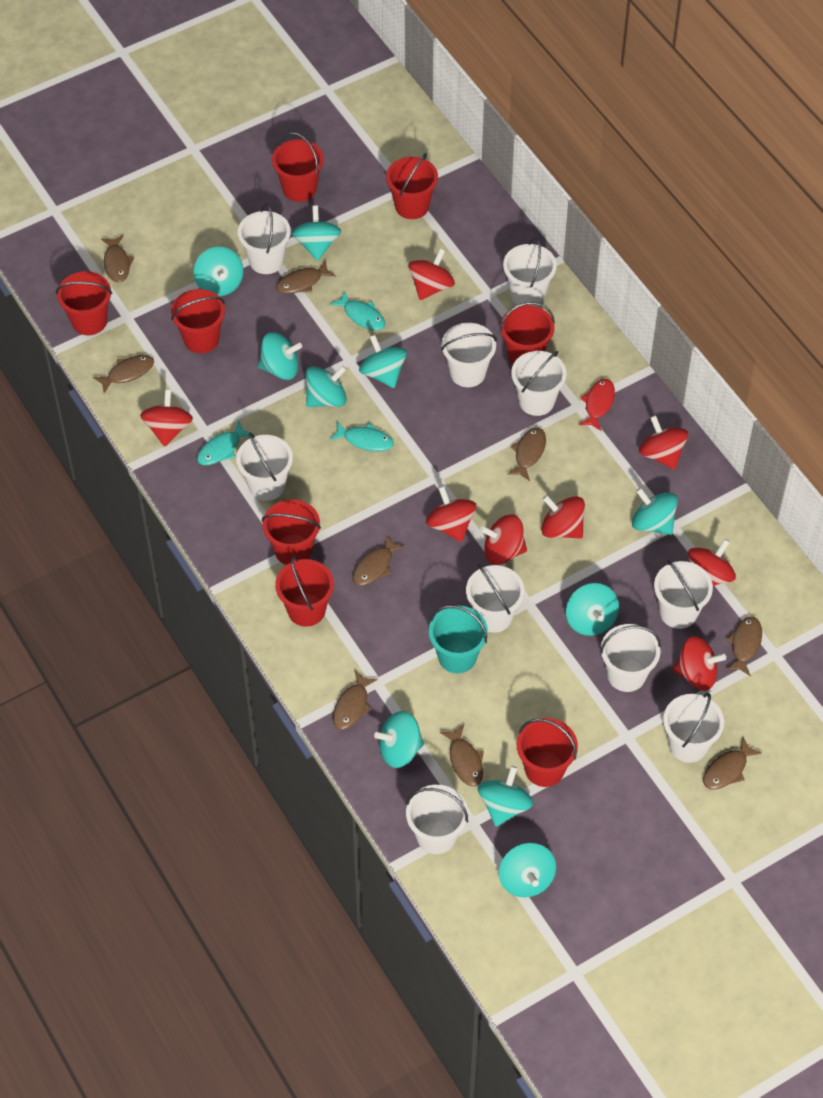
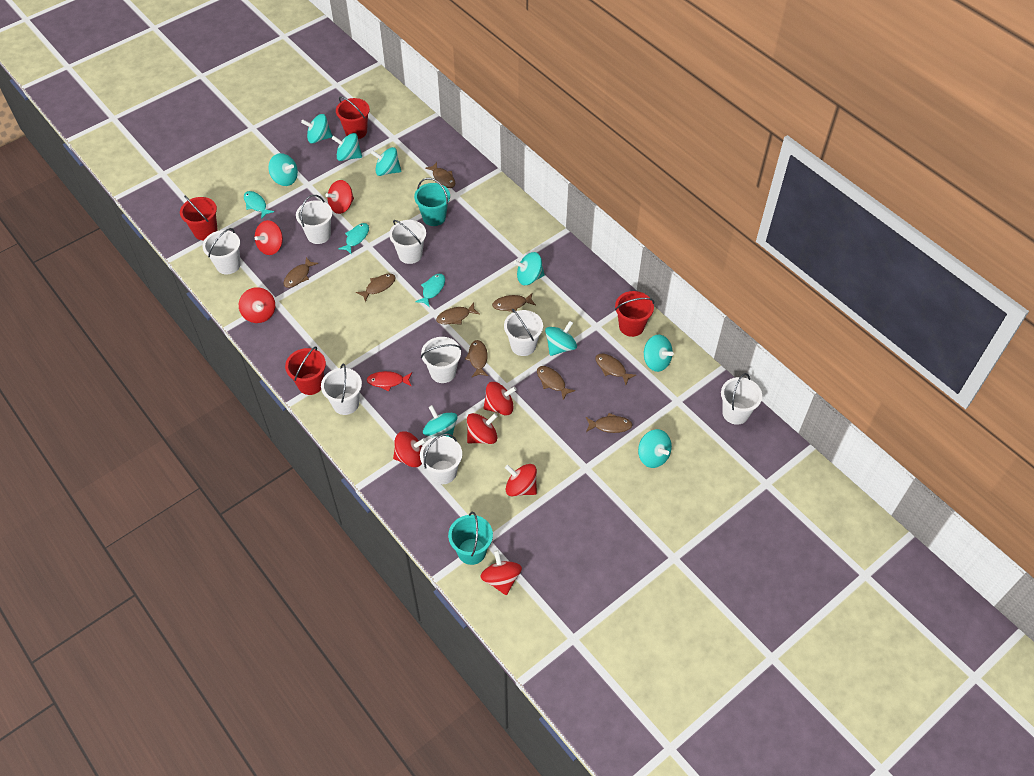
red bucket: [56,271,112,335] [171,289,225,353] [262,499,321,565] [272,132,324,202] [275,556,334,627] [386,153,438,219] [500,302,555,365] [517,718,578,787] = 8 -> [180,196,218,241] [285,346,326,395] [336,96,370,139] [615,291,654,337] = 4
turquoise bucket: [429,605,488,673] = 1 -> [414,178,450,226] [448,512,493,565] = 2
turquoise spinning top: [194,246,243,296] [258,332,302,380] [292,206,341,261] [306,365,347,407] [359,335,407,388] [374,711,424,768] [478,766,533,827] [499,843,556,897] [566,583,619,636] [632,488,678,535] = 10 -> [268,153,298,186] [301,114,333,144] [332,133,362,161] [371,147,401,176] [423,405,458,438] [514,252,545,285] [545,321,577,356] [638,429,672,468] [644,335,674,372] = 9
white bucket: [236,432,293,501] [238,204,291,274] [406,785,468,854] [441,323,497,387] [466,564,525,633] [503,237,557,306] [511,351,567,416] [600,624,661,692] [654,560,713,629] [663,693,724,763] = 10 -> [203,228,241,274] [296,195,333,244] [321,364,362,415] [389,220,426,264] [420,434,462,484] [421,337,462,383] [504,309,543,356] [721,373,762,425] = 8

